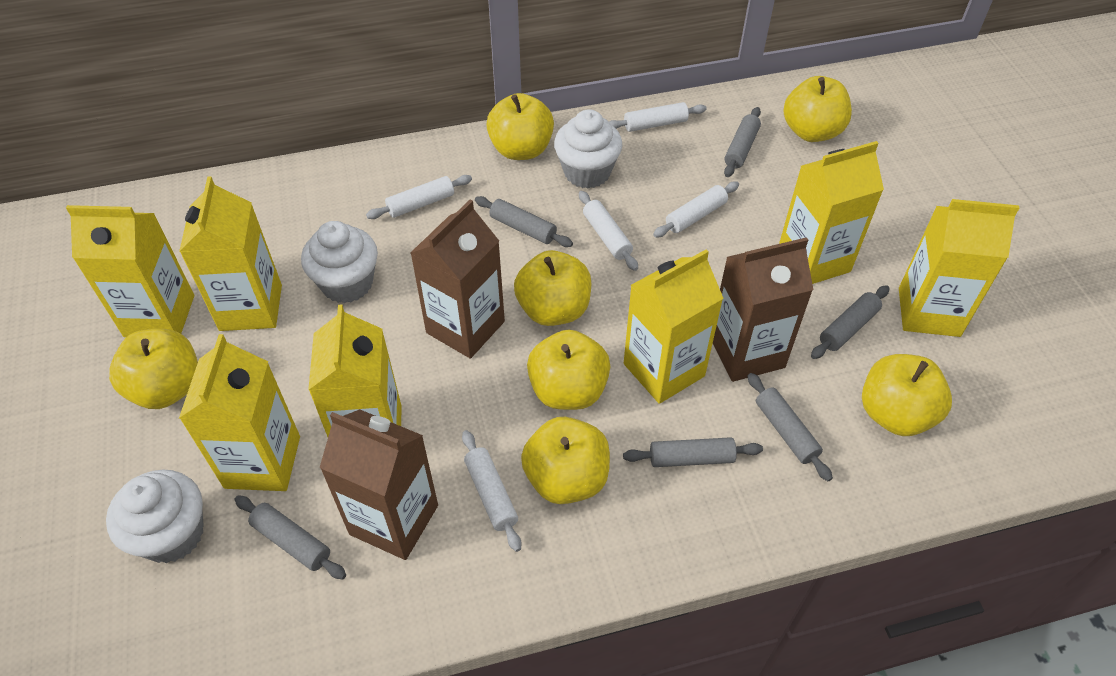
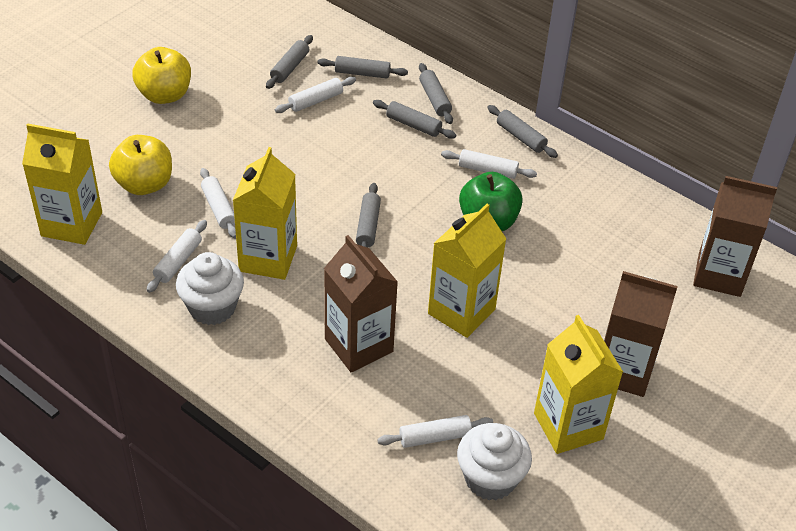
green apple: none = 0 -> [459,172,523,231] = 1
white cupcake: [106,470,204,563] [301,221,378,303] [554,109,623,189] = 3 -> [176,252,244,325] [457,423,532,501] = 2
yellow apple: [109,329,198,409] [486,93,554,160] [514,250,591,326] [521,417,610,504] [527,330,611,410] [783,76,852,142] [862,354,952,436] = 7 -> [109,135,172,195] [132,47,191,104] = 2
yellow carton: [66,205,194,337] [179,176,282,331] [179,334,300,491] [308,305,402,437] [624,249,723,404] [779,141,884,284] [899,199,1019,337] = 7 -> [22,123,102,245] [233,147,297,280] [428,204,506,338] [534,315,623,454] = 4

